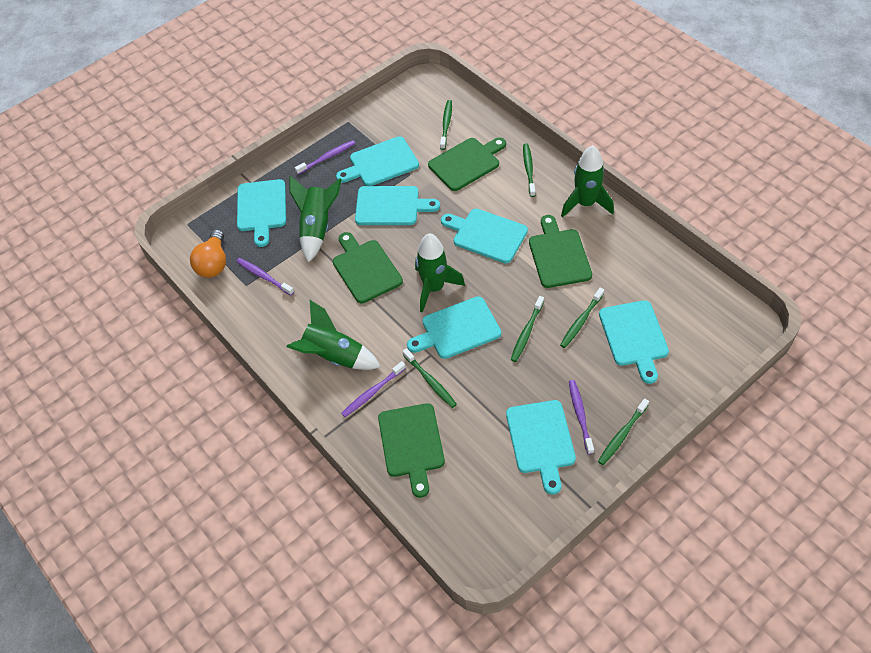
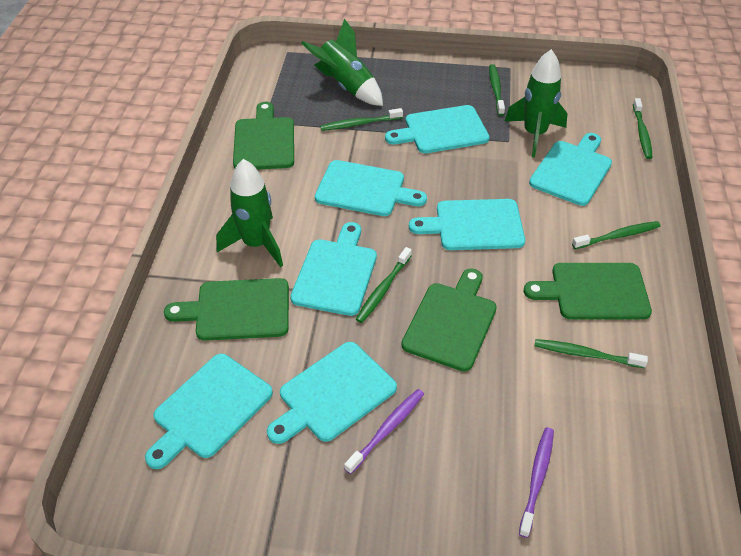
green rocket: [287,300,381,370] [289,176,342,263] [415,233,465,313] [561,146,614,218] = 4 -> [216,159,283,267] [301,19,383,106] [505,49,568,157] = 3
orange light bulb: [190,229,226,278] = 1 -> none = 0
purple toothbrush: [236,258,294,295] [295,140,356,175] [341,361,406,417] [569,380,594,454] = 4 -> [344,389,424,474] [519,428,554,538] = 2

